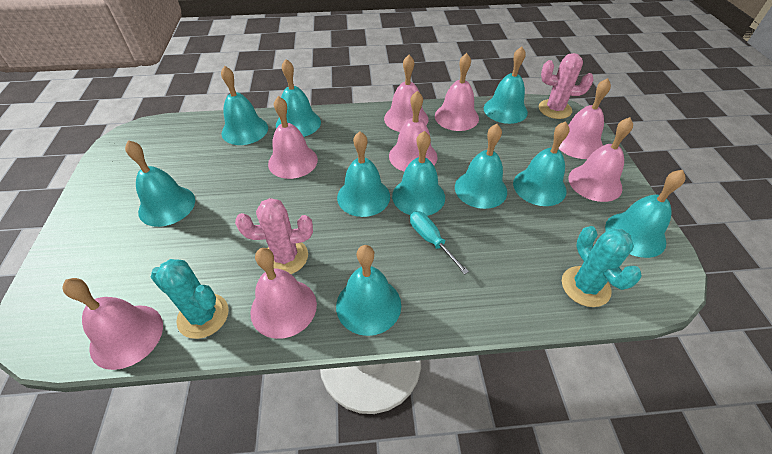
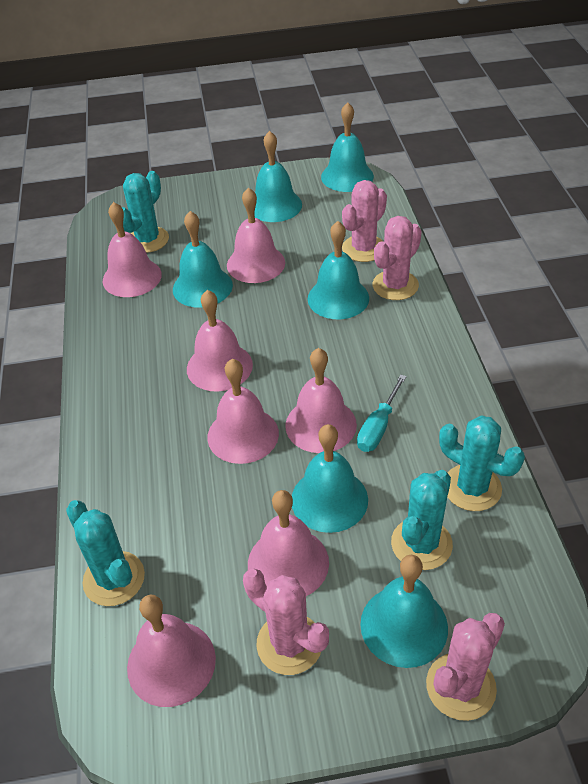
pink bell: [63,278,163,370] [250,248,317,339] [268,96,318,179] [384,55,428,132] [389,91,437,172] [435,53,479,131] [559,78,611,159] [568,117,633,202] = 8 -> [103,202,162,297] [127,594,216,707] [187,290,253,392] [207,359,279,464] [227,188,285,283] [248,490,329,596] [285,348,357,453] = 7
pink cactus: [235,198,313,274] [539,53,594,119] = 2 -> [243,569,329,675] [342,180,387,262] [373,216,422,300] [426,613,505,721] = 4
turquoise bell: [125,140,195,227] [221,66,268,145] [276,59,321,137] [336,245,401,336] [337,131,390,217] [392,131,445,216] [455,124,507,209] [484,47,528,124] [513,121,569,206] [605,170,686,258] = 10 -> [173,211,233,308] [254,131,302,222] [292,424,368,533] [307,221,369,319] [321,102,374,192] [360,555,448,668] = 6
turquoise cactus: [151,259,229,339] [562,226,642,307] = 2 -> [66,500,145,606] [122,171,169,253] [391,470,453,570] [439,416,525,511] = 4

